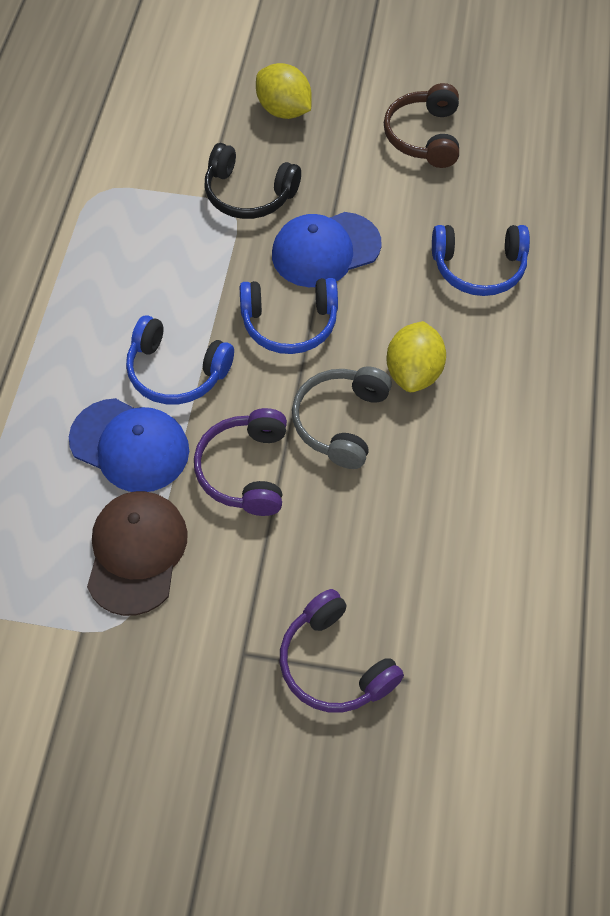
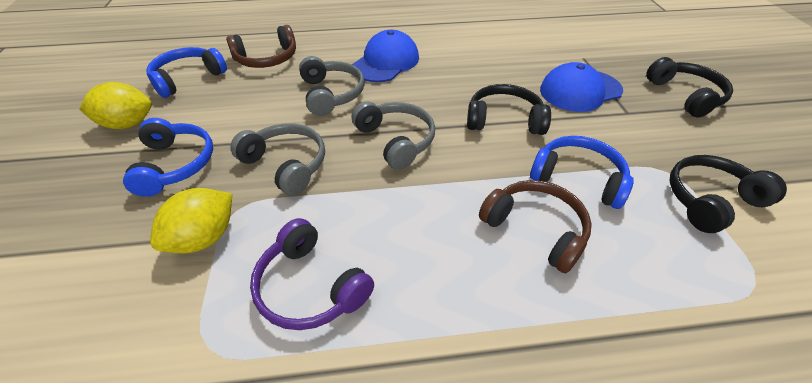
black headphones: [204,143,301,219] = 1 -> [467,84,551,135] [646,57,733,118] [669,155,787,233] = 3
brown cap: [87,491,188,616] = 1 -> none = 0
brown headphones: [384,83,459,168] = 1 -> [226,25,296,68] [479,180,592,273] = 2
grey headphones: [292,367,392,469] = 1 -> [230,123,325,195] [299,56,365,116] [352,102,435,170] = 3
purple headphones: [194,408,287,516] [280,589,404,713] = 2 -> [250,218,374,330] = 1

